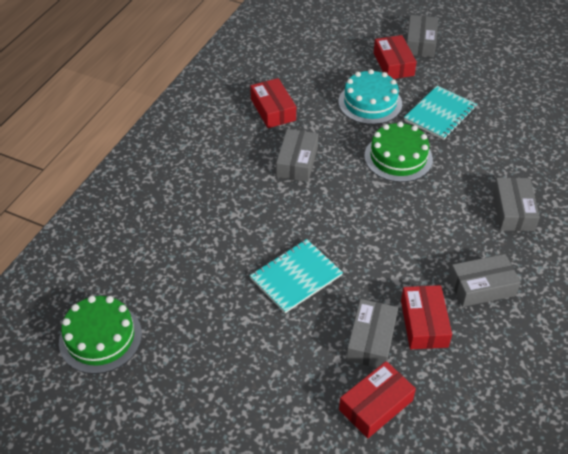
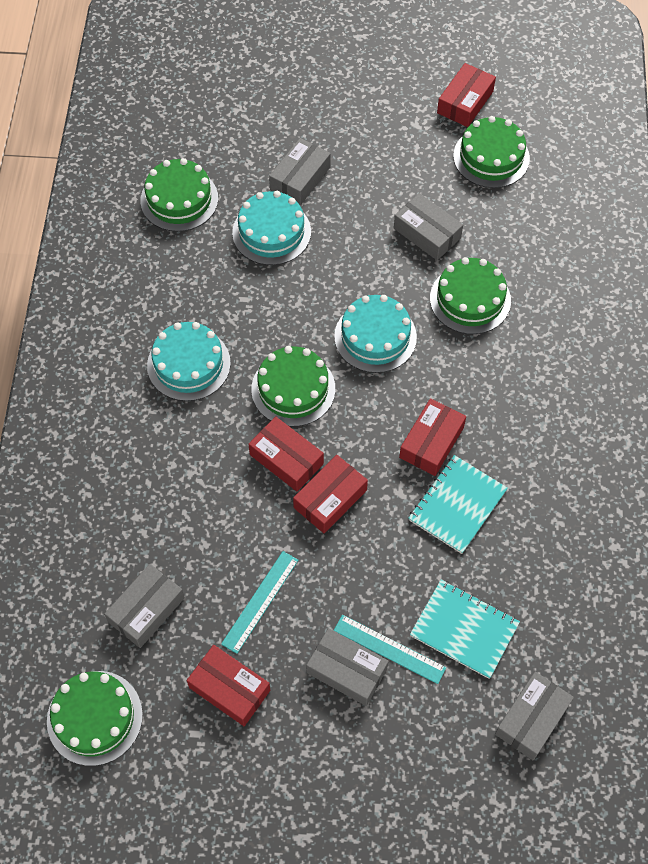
green cake: [59,296,142,374] [364,122,433,182] = 2 -> [47,671,143,766] [141,158,218,232] [251,346,335,427] [430,257,511,334] [453,116,530,188] = 5
red box: [250,78,296,128] [339,361,416,439] [374,35,417,79] [401,285,452,349] = 4 -> [187,645,270,726] [248,416,324,492] [293,455,368,533] [399,398,466,476] [437,63,496,127] = 5
turquoise cake: [339,69,402,125] = 1 -> [147,322,231,401] [232,191,311,265] [334,295,417,373] = 3
turquoise ruler: none = 0 -> [221,551,298,654] [334,615,446,684] = 2

